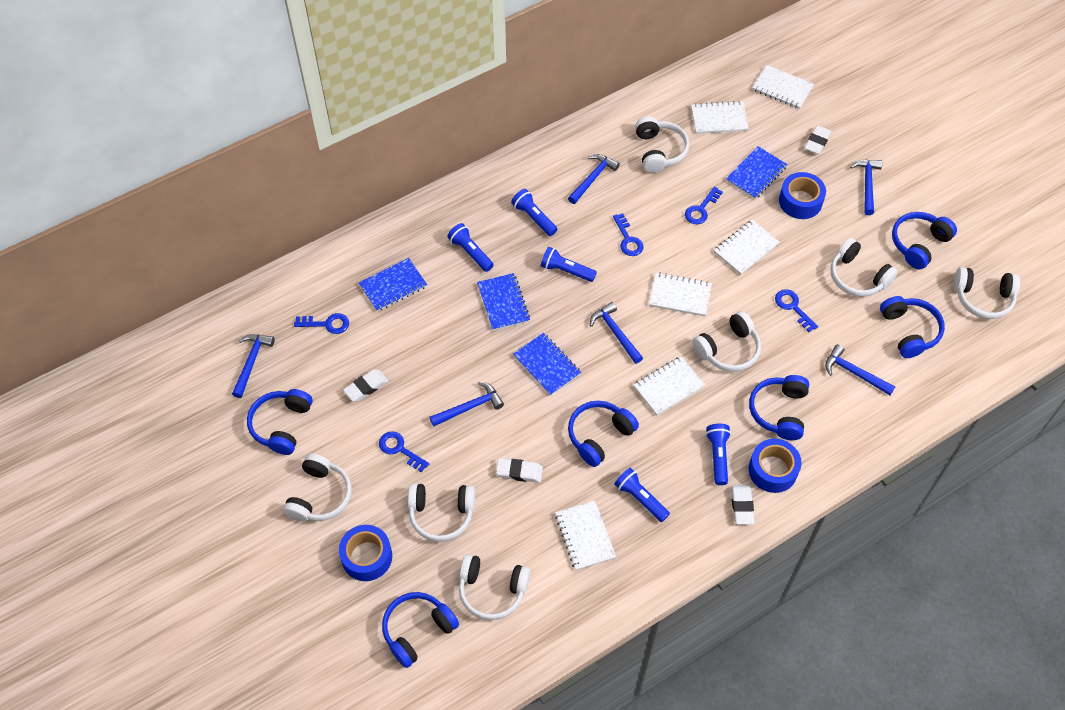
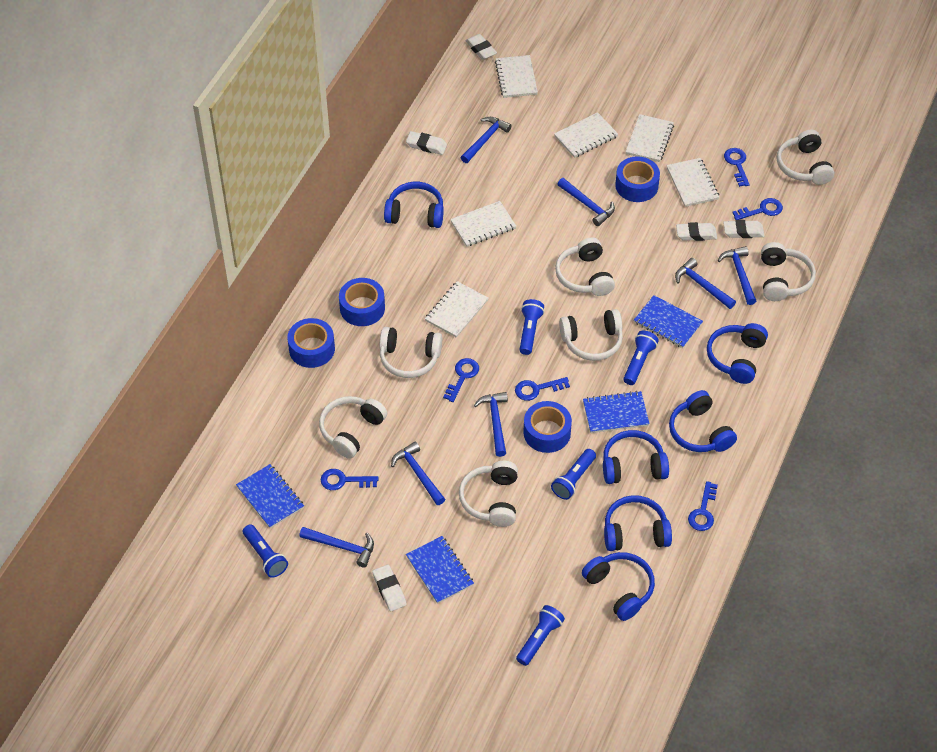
blue hammer: [232,334,275,398] [429,382,504,427] [568,154,620,204] [590,302,643,364] [825,344,895,395] [850,159,882,215] = 6 -> [299,527,374,568] [391,441,445,505] [461,117,512,163] [474,392,508,457] [557,178,615,226] [675,258,736,309] [718,246,756,305] = 7
blue key: [294,313,349,334] [379,431,429,472] [613,213,644,256] [685,186,723,224] [775,289,818,332] = 5 -> [321,469,378,490] [443,358,479,402] [515,377,570,401] [688,481,718,531] [724,148,750,187] [732,198,783,220] = 6
blue tape: [339,525,392,581] [749,439,802,493] [779,172,826,219] = 3 -> [287,318,335,368] [339,278,385,326] [523,401,572,453] [615,156,660,202] = 4
white eraser: [343,369,388,402] [496,458,543,483] [731,485,754,525] [804,125,832,154] = 4 -> [372,565,407,611] [406,131,447,155] [465,34,497,60] [676,222,717,241] [723,220,764,238] = 5

